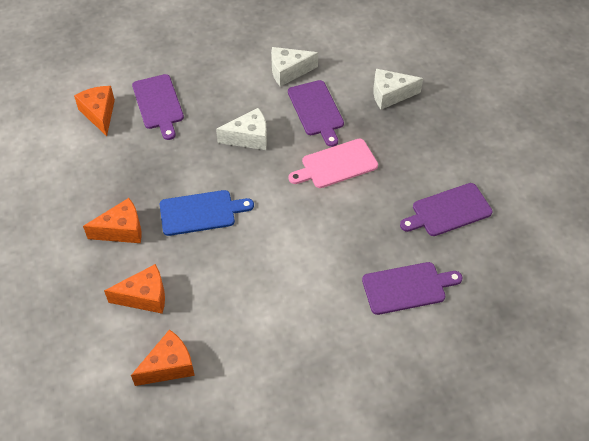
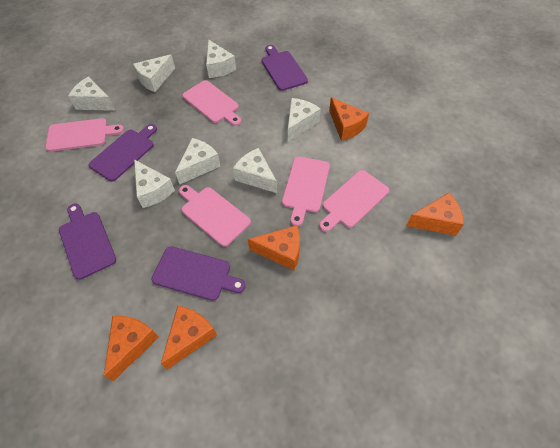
blue cutting board: [160,190,254,236] = 1 -> none = 0
orange cheese: [74,86,115,136] [83,198,142,243] [104,264,165,314] [131,329,195,386] = 4 -> [104,316,159,381] [161,306,217,369] [248,225,300,270] [329,97,369,141] [406,193,464,235] = 5
pink cutting board: [288,138,378,188] = 1 -> [45,118,124,152] [179,185,251,247] [182,80,241,126] [282,157,330,226] [319,170,389,232] = 5
white cheese: [216,108,267,150] [271,47,318,87] [374,69,423,110] = 3 -> [68,77,116,111] [133,54,175,92] [134,159,175,208] [175,138,221,184] [206,39,236,78] [233,148,277,193] [288,98,321,142] = 7

